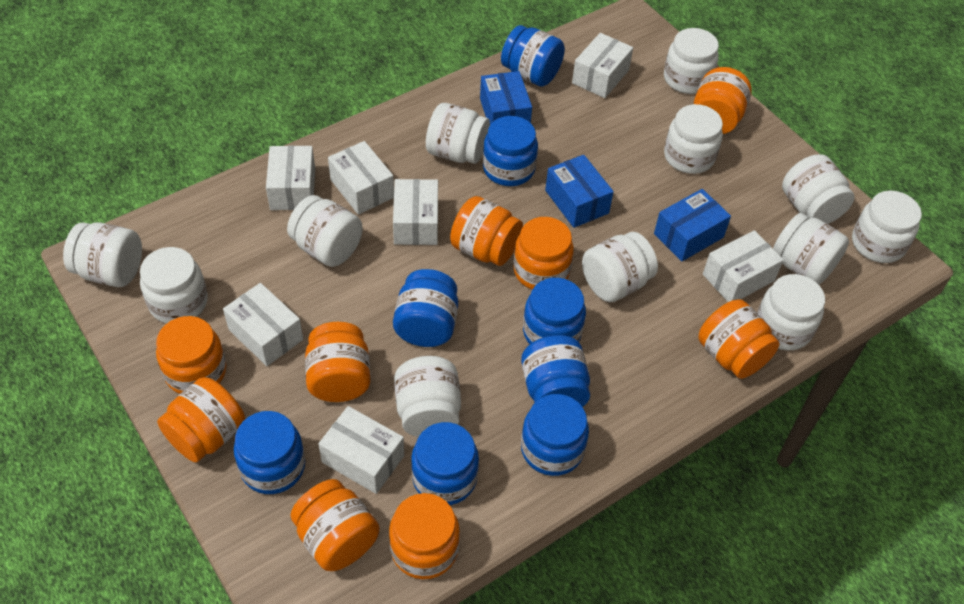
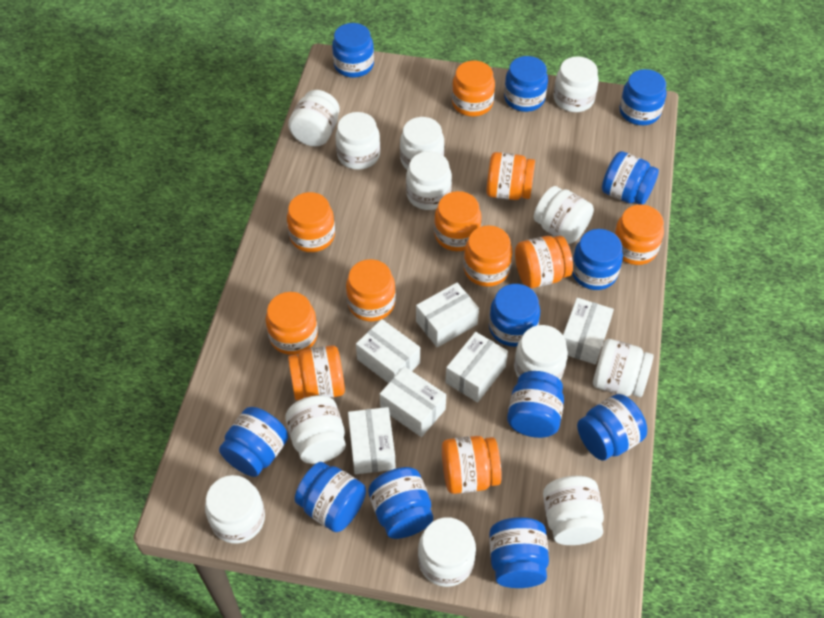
blue box: [480,71,532,125] [545,155,614,228] [654,189,731,261] = 3 -> none = 0
blue jar: [234,411,305,494] [393,269,458,347] [411,422,479,505] [483,116,538,186] [501,25,565,87] [521,335,590,407] [521,394,589,476] [523,278,586,344] = 8 -> [219,407,288,477] [295,462,366,532] [332,23,374,78] [368,467,433,539] [489,284,540,347] [489,517,549,588] [504,56,548,112] [507,371,564,438] [572,229,623,290] [577,394,647,460] [602,151,659,205] [619,69,666,125] = 12
orange jar: [156,316,226,394] [157,377,245,462] [290,479,380,571] [305,322,371,402] [389,493,460,579] [450,196,523,266] [513,217,574,290] [694,67,752,134] [698,300,780,379] = 9 -> [266,292,318,355] [287,192,335,252] [288,345,345,400] [346,259,396,321] [434,191,482,251] [442,436,502,494] [452,61,495,116] [463,225,513,287] [486,152,535,200] [515,236,573,288] [614,205,664,265] = 11
white box: [223,283,303,366] [266,146,315,210] [318,406,404,494] [328,141,394,215] [393,179,438,245] [572,33,633,98] [703,230,784,302] = 7 -> [348,407,396,474] [356,319,420,383] [380,366,446,437] [416,283,479,348] [445,332,508,403] [563,298,614,365] = 6

